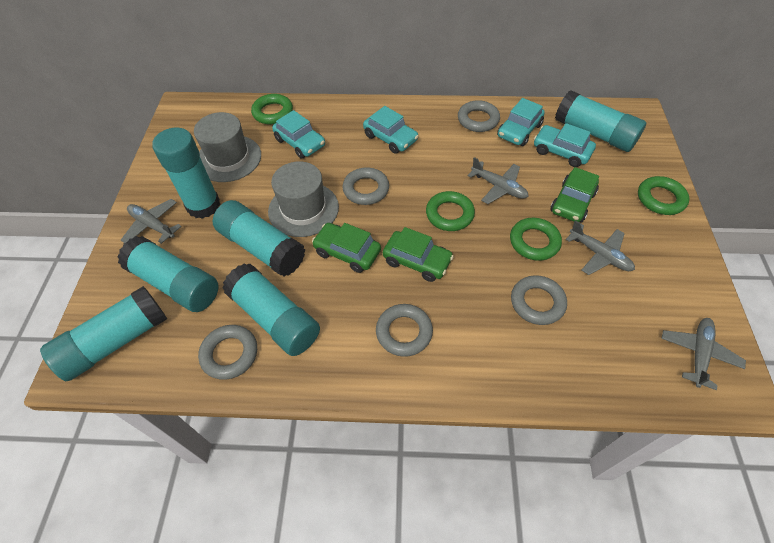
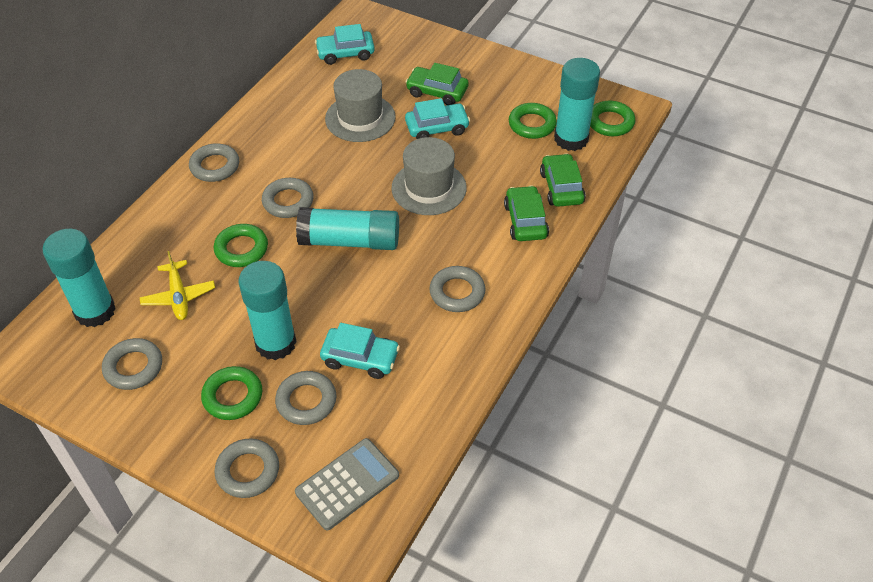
grey calculator: none = 0 -> [295,438,399,530] = 1
grey plane: [121,199,182,244] [468,157,529,204] [566,220,635,275] [661,318,746,390] = 4 -> none = 0
grey ring: [198,325,257,380] [342,167,389,205] [376,304,433,357] [458,100,500,132] [511,275,567,325] = 5 -> [102,338,162,390] [189,143,239,182] [214,438,279,498] [262,178,314,218] [275,371,336,425] [429,266,485,312] = 6
turquoise car: [272,110,325,158] [363,106,419,154] [497,98,545,146] [534,123,596,167] = 4 -> [315,24,375,65] [320,323,400,379] [405,98,470,139] = 3
turquoise glue stick: [40,286,167,381] [117,236,219,312] [152,128,220,219] [212,200,305,276] [222,263,320,356] [555,91,646,152] = 6 -> [43,229,116,327] [238,261,297,360] [296,207,399,250] [554,58,600,151] = 4
yellow plane: none = 0 -> [139,251,215,320] = 1

